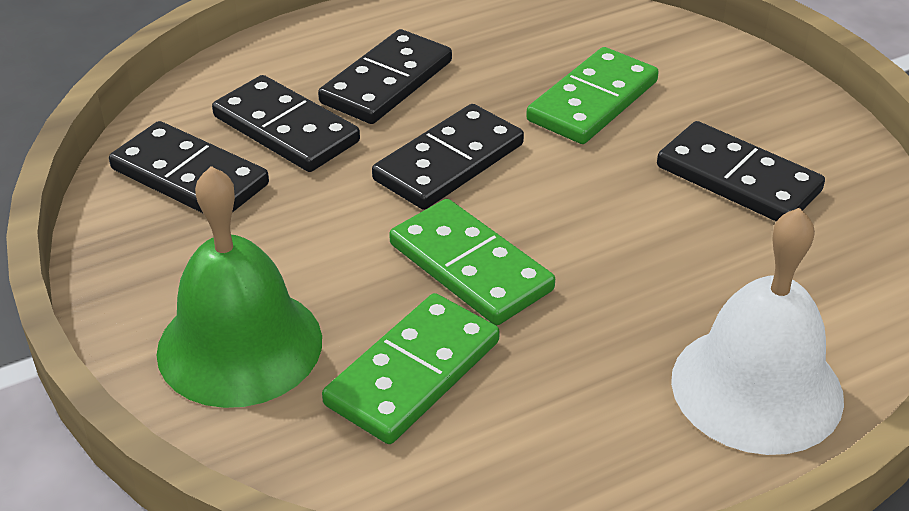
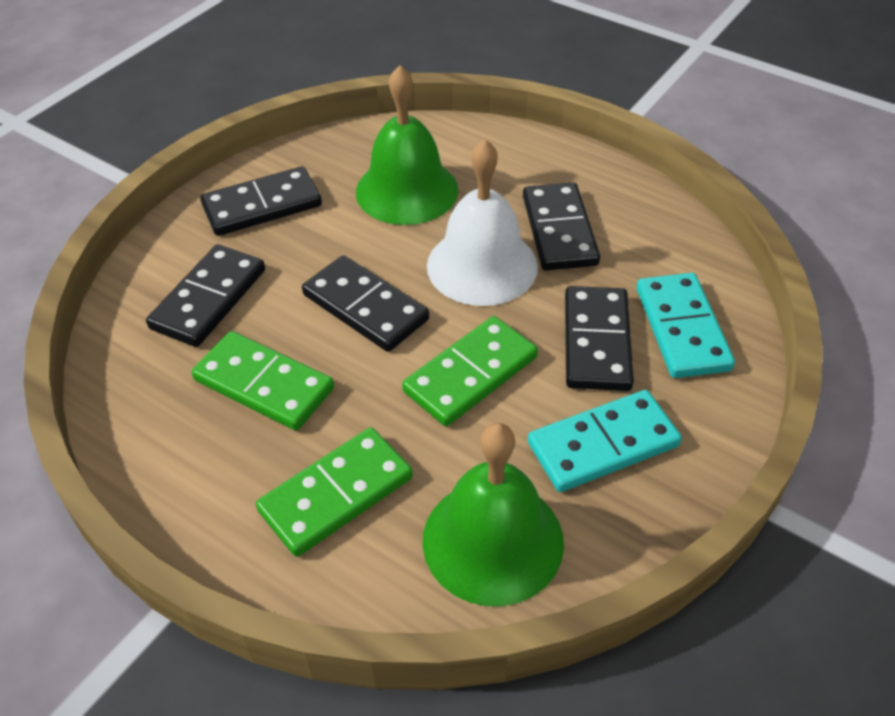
green bell: [156,166,322,408] = 1 -> [356,65,458,225] [423,423,564,606] = 2
turquoise domino: none = 0 -> [528,390,682,492] [636,273,735,378] = 2

